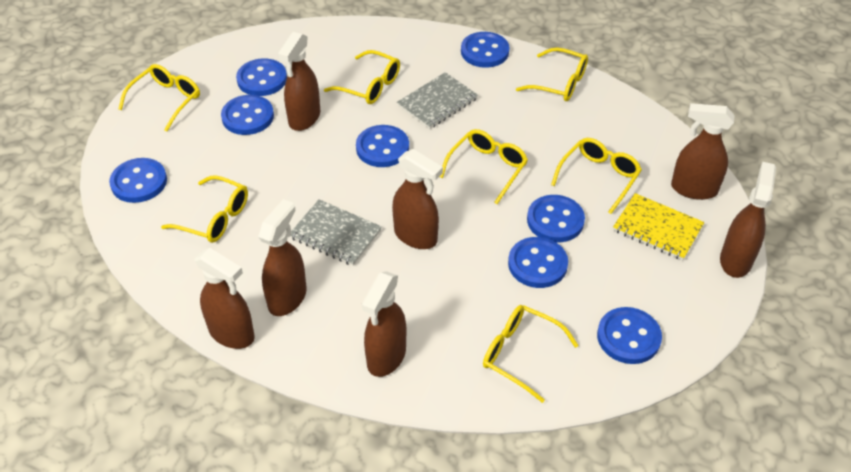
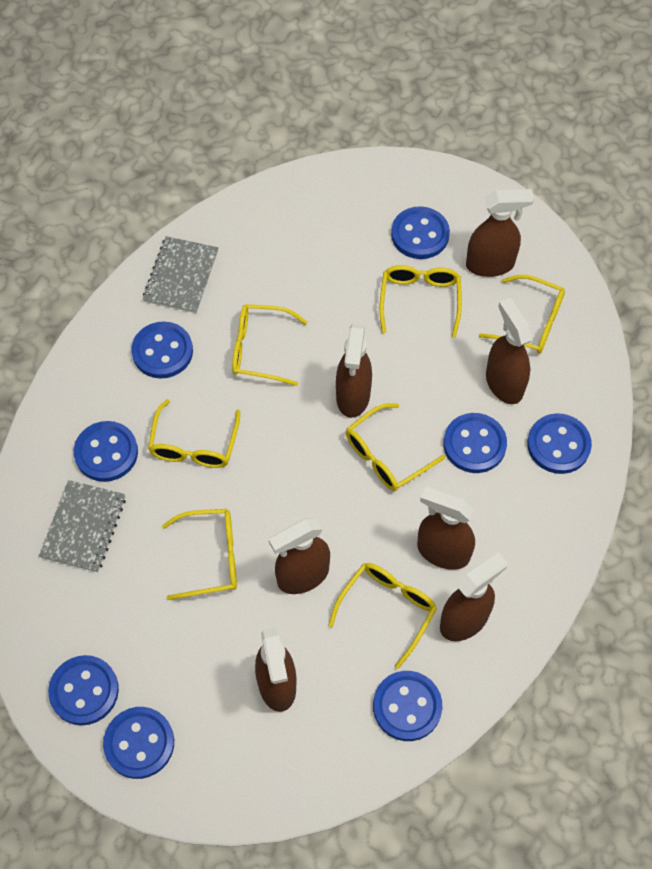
yellow notebook: [613,193,704,260] = 1 -> none = 0

